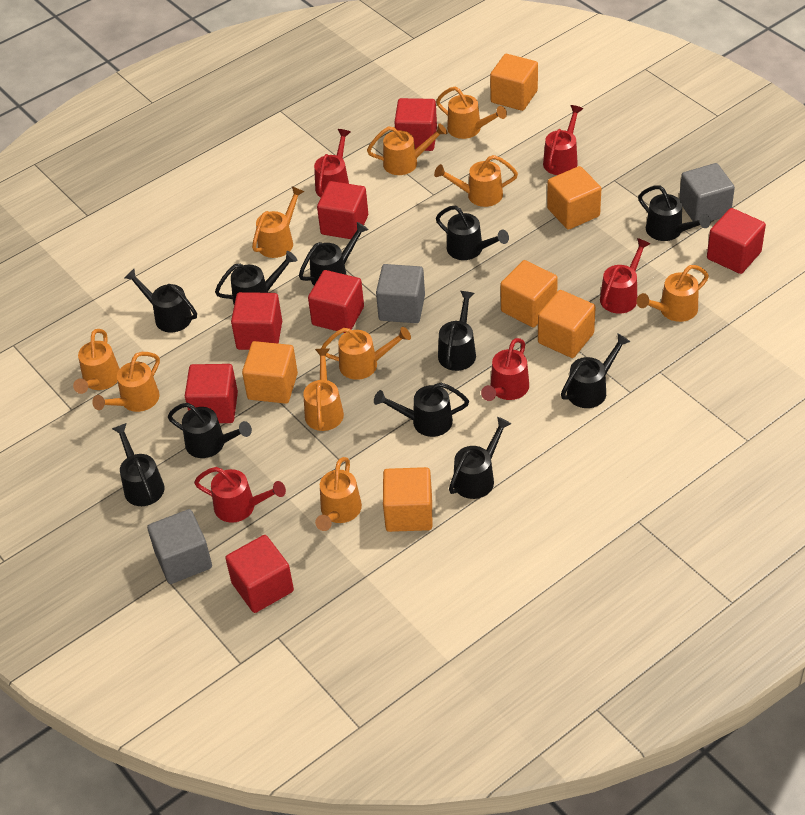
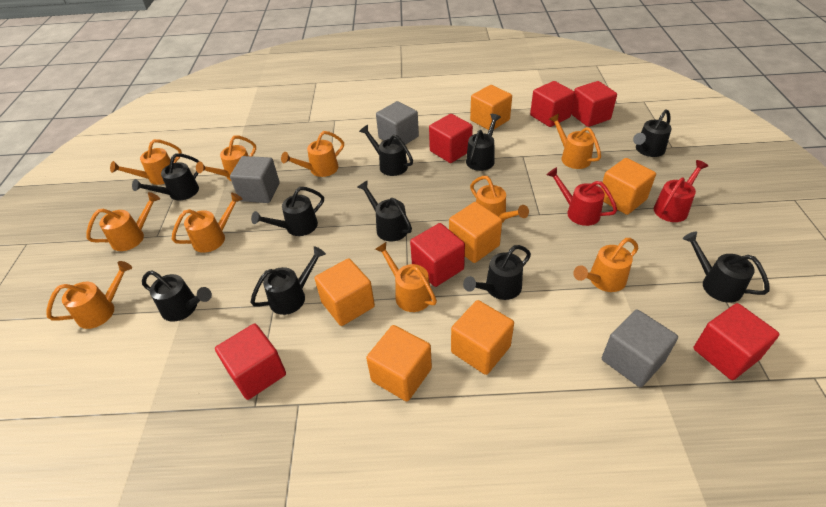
black watering can: [112,423,164,506] [124,269,197,332] [168,403,252,458] [215,251,298,304] [299,222,369,285] [374,383,469,437] [436,206,509,260] [438,291,476,371] [449,417,511,499] [561,334,630,408] [638,185,711,241] = 11 -> [132,153,199,200] [142,270,212,321] [250,246,326,315] [251,187,324,236] [357,180,412,241] [359,125,413,176] [463,245,531,300] [466,114,501,171] [633,110,672,157] [683,231,770,303] = 10
red cube: [185,364,238,423] [225,535,294,613] [231,292,282,350] [308,270,364,333] [317,181,368,239] [394,98,437,151] [707,208,766,274] = 7 -> [215,324,286,400] [410,223,465,287] [429,114,473,163] [530,81,575,127] [571,81,617,127] [694,303,779,380] = 6
red watering can: [194,467,286,523] [314,129,350,198] [481,338,529,401] [543,105,583,175] [600,238,651,314] = 5 -> [547,167,617,226] [654,160,708,222] = 2

